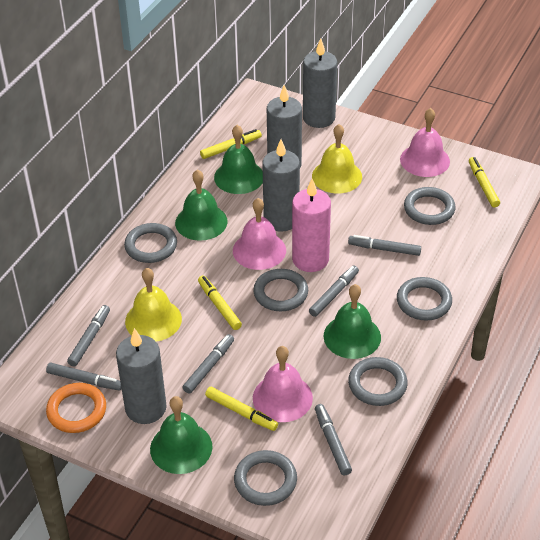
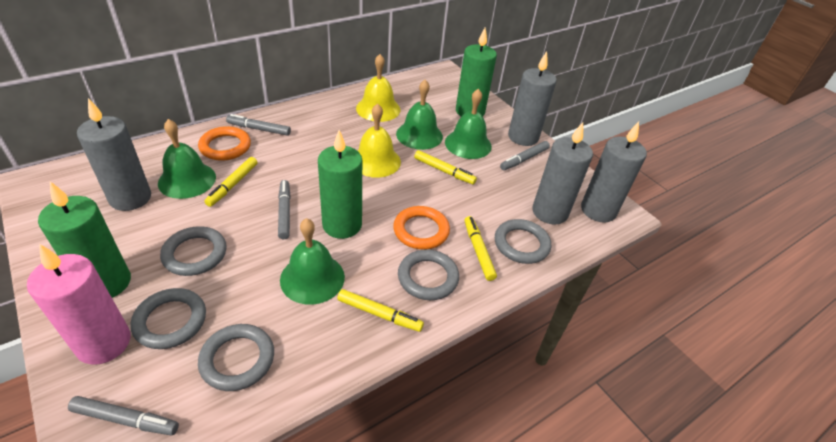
green candle: none = 0 -> [38,181,131,298] [318,130,362,239] [456,28,497,117] = 3
grey marker: [46,362,122,391] [67,305,110,367] [182,334,234,394] [309,265,359,317] [315,404,352,476] [348,235,421,256] = 6 -> [68,396,179,435] [226,114,291,136] [278,180,291,239] [500,141,550,170] = 4
grey ring: [124,223,177,263] [234,450,297,506] [253,269,308,311] [348,357,408,406] [397,277,452,321] [404,187,456,225] = 6 -> [131,288,206,349] [160,226,227,276] [198,324,274,391] [398,249,459,300] [495,219,551,264] = 5
orange ring: [46,383,106,433] = 1 -> [198,126,251,161] [393,206,450,250] = 2
pink bell: [233,198,286,270] [253,346,313,422] [400,108,450,177] = 3 -> none = 0

